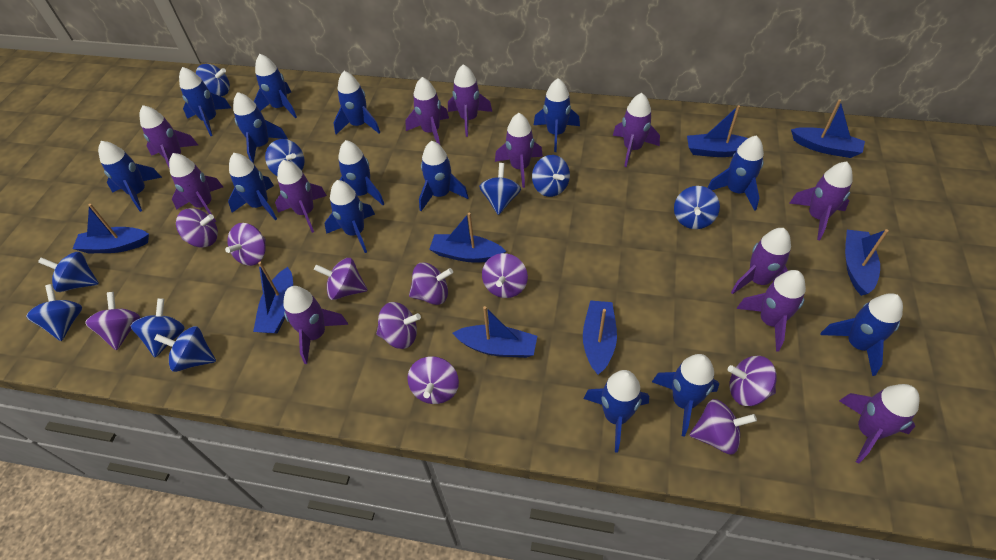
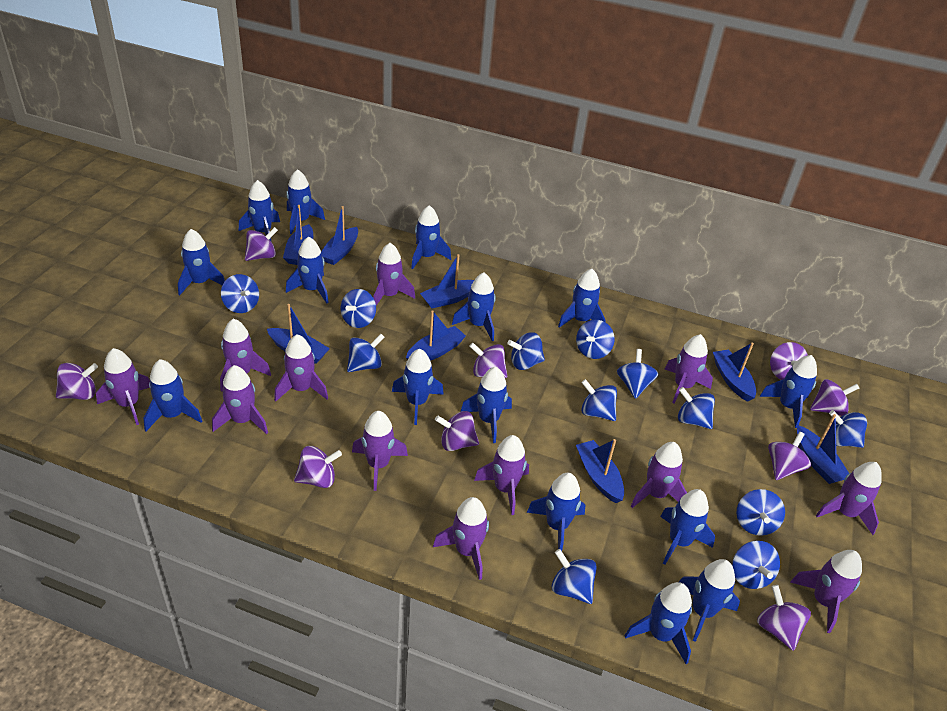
blue rocket: [98,141,162,212] [179,67,231,136] [228,153,277,220] [233,92,288,164] [254,54,297,118] [325,180,375,253] [333,71,380,134] [338,140,384,205] [419,141,469,211] [534,78,580,152] [584,370,649,453] [652,354,719,437] [708,135,764,211] [820,293,903,376] = 14 -> [143,359,202,431] [178,229,225,295] [239,180,280,242] [286,169,325,234] [286,237,329,303] [392,349,444,425] [411,205,451,269] [452,272,496,341] [461,367,512,443] [527,473,586,551] [558,269,605,328] [624,582,692,664] [660,489,715,565] [679,559,740,642] [760,355,817,428] = 15
blue spinning top: [26,284,82,341] [38,252,99,292] [131,298,185,357] [154,326,216,372] [196,64,230,96] [265,139,305,176] [479,163,521,215] [532,155,570,197] [674,186,720,229] = 9 -> [221,274,259,313] [341,289,376,328] [347,334,384,372] [507,332,545,370] [552,549,597,604] [576,320,615,359] [581,379,617,421] [617,349,658,399] [678,387,715,429] [732,541,780,589] [736,489,785,536] [829,410,867,448] = 12
purple spinning top: [85,292,140,350] [176,208,218,247] [225,223,266,266] [314,258,368,300] [376,302,421,349] [407,356,459,404] [409,262,453,305] [482,253,528,298] [689,399,757,455] [728,356,777,406] = 10 -> [56,363,98,400] [245,227,278,261] [294,446,342,488] [435,411,479,451] [469,343,507,378] [757,585,811,651] [768,432,811,480] [770,342,808,380] [810,379,859,416] = 9

